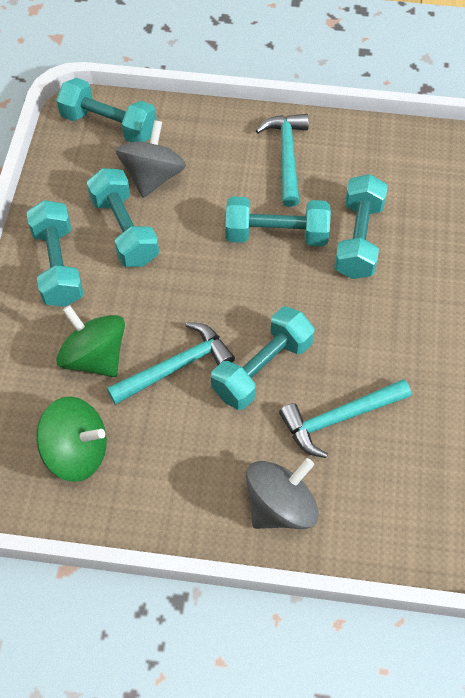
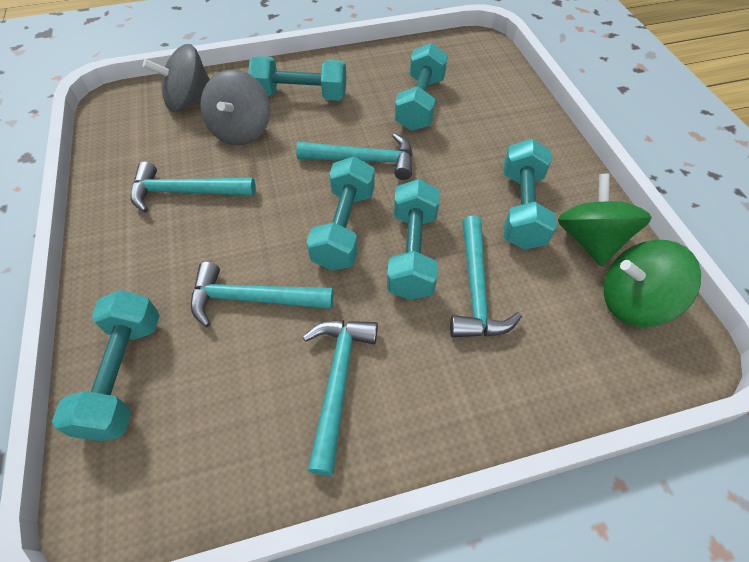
turquoise hammer: [107,322,235,405] [256,114,309,207] [279,379,411,458] = 3 -> [131,161,256,212] [191,262,334,327] [296,133,413,180] [303,320,378,476] [450,216,522,337] = 5

